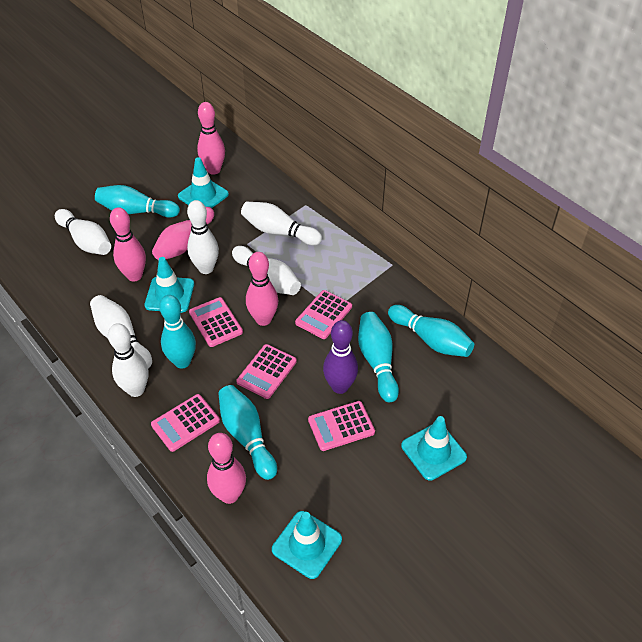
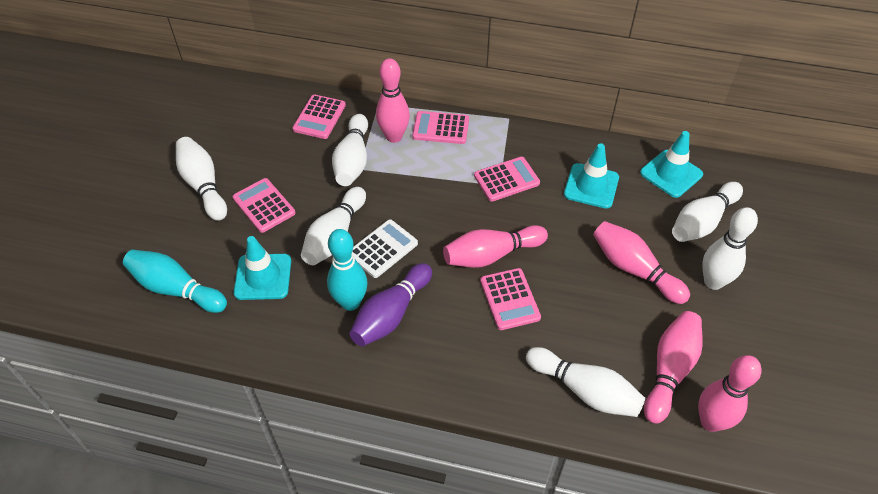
turquoise bowling pin: [95,185,180,218] [159,295,196,369] [218,385,277,480] [358,312,399,402] [388,305,474,357] = 5 -> [123,250,227,313] [327,229,368,311] = 2
turquoise traffic cone: [144,257,194,313] [178,157,229,208] [272,511,342,579] [401,416,467,481] = 4 -> [234,236,291,300] [564,143,619,209] [640,131,703,198] = 3
white calculator: none = 0 -> [352,220,418,278] = 1

